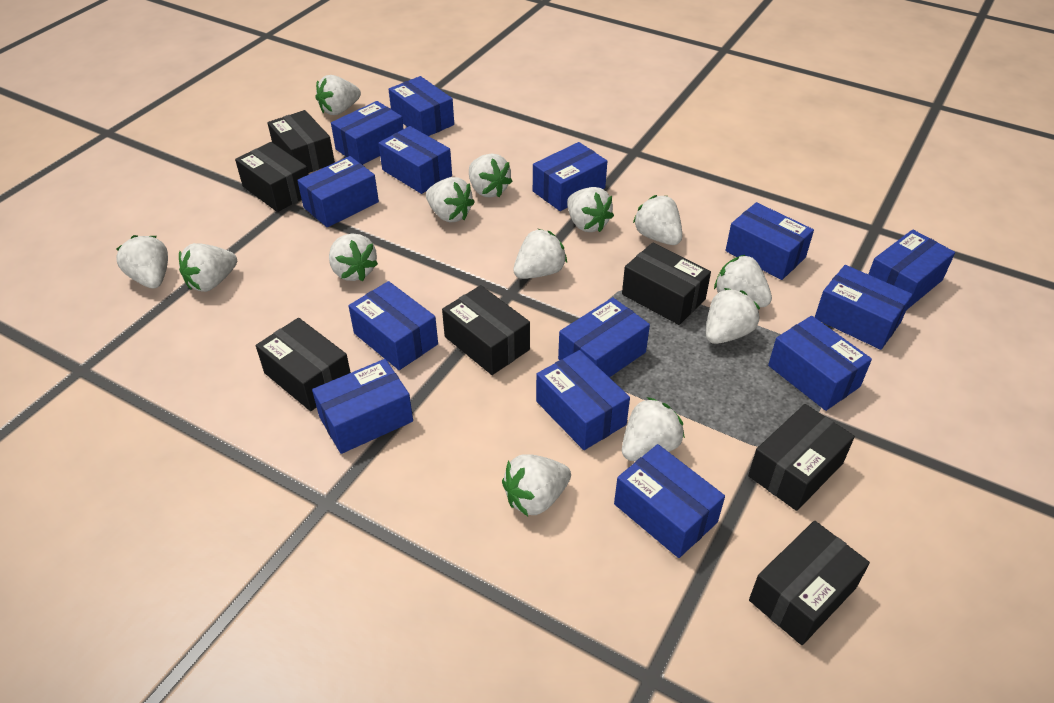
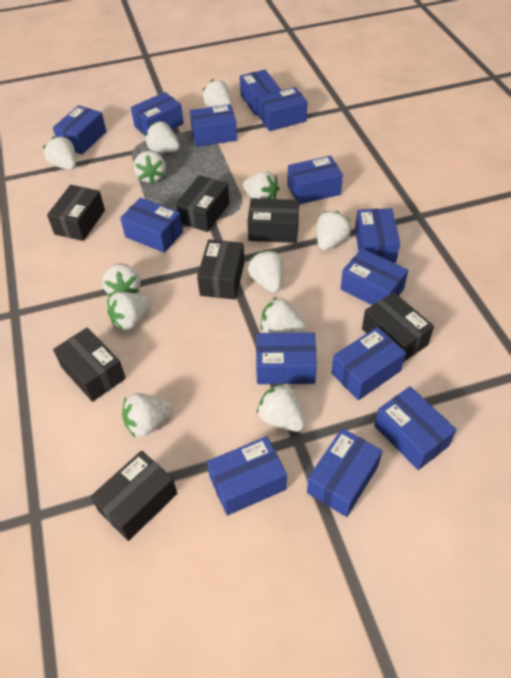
white strawberry: [116,235,168,288] [179,243,237,292] [316,75,361,115] [329,233,378,281] [426,177,475,222] [469,154,513,198] [502,455,571,516] [513,228,567,279] [567,187,614,232] [622,397,685,461] [633,195,682,245] [706,288,760,344] [714,255,772,307] = 13 -> [43,136,76,170] [102,263,141,297] [107,292,152,330] [122,393,173,437] [134,151,166,184] [145,121,180,153] [202,79,232,107] [242,171,280,199] [248,250,284,293] [257,383,305,432] [260,297,306,333] [317,211,351,251] = 12

